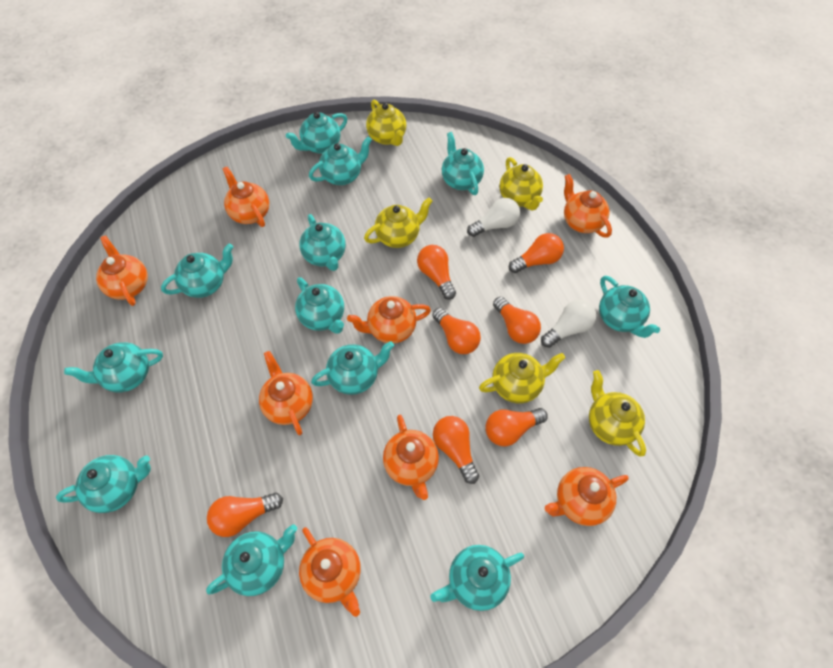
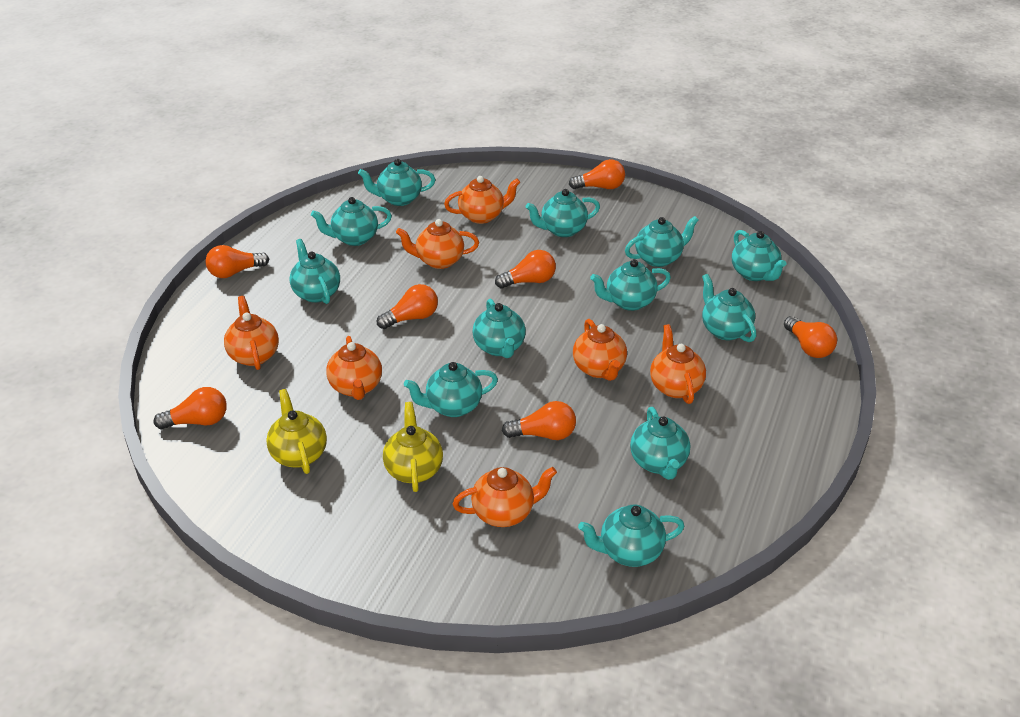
orange teapot: [96,235,148,306] [223,167,269,227] [259,351,313,435] [299,527,361,617] [347,296,431,343] [383,415,439,500] [545,467,629,526] [564,174,612,237] = 8 -> [224,296,279,370] [326,336,382,400] [396,219,479,269] [444,176,520,224] [453,467,557,527] [573,319,627,381] [650,324,706,404] = 7
white light bulb: [467,198,520,237] [541,300,596,348] = 2 -> none = 0
yellow teapot: [364,198,433,248] [366,100,406,146] [479,353,565,404] [499,157,543,210] [589,370,646,457] = 5 -> [266,389,327,474] [383,402,443,492] = 2

